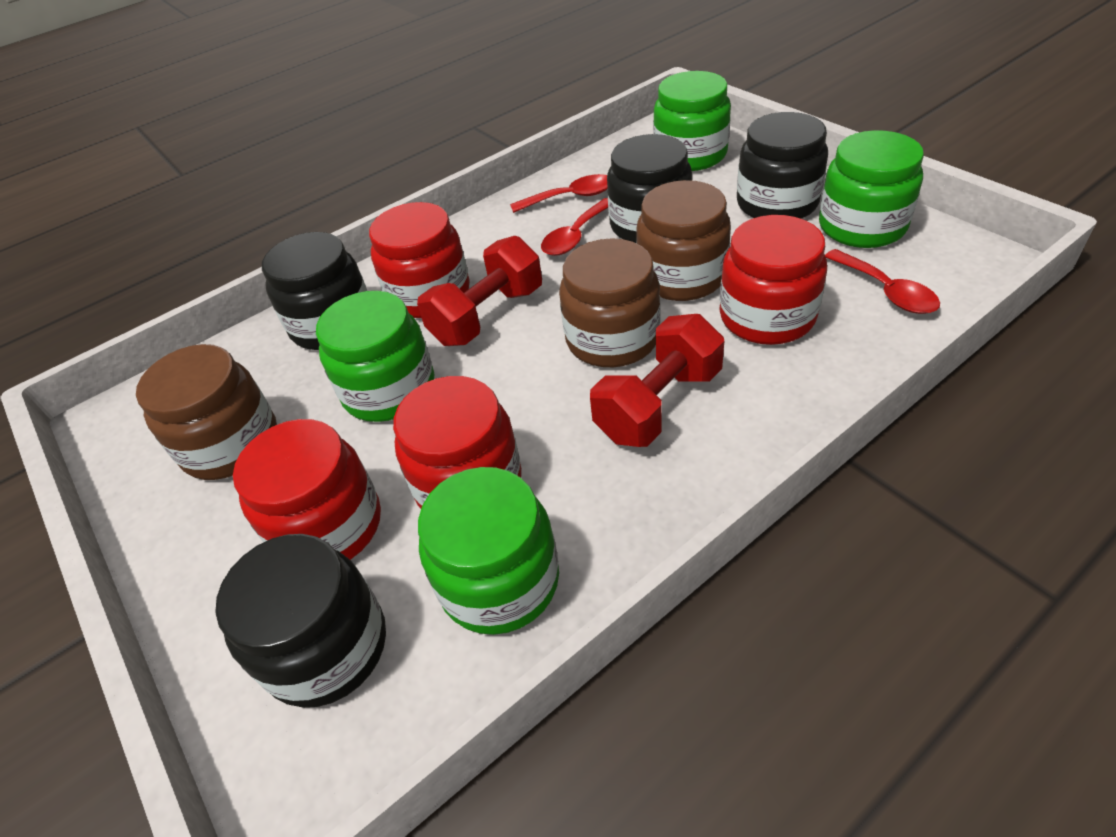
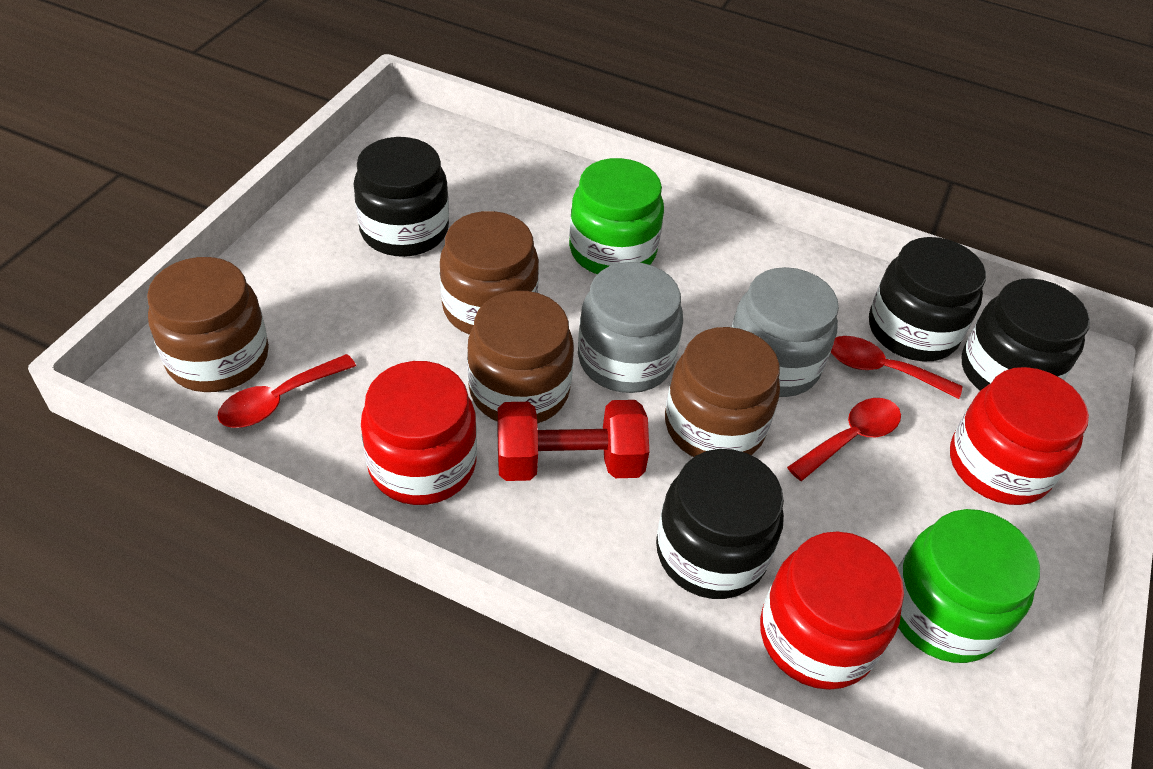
brown jar: [136,344,277,480] [559,238,661,367] [636,180,731,301] = 3 -> [147,257,269,392] [440,211,539,335] [467,291,574,424] [665,327,780,457] = 4
green jar: [316,291,434,422] [418,467,559,635] [653,71,731,171] [819,130,924,248] = 4 -> [569,158,664,274] [898,509,1040,663] = 2
grey jar: none = 0 -> [578,262,683,393] [732,267,839,397] = 2
red dumbbell: [417,236,542,346] [590,314,724,447] = 2 -> [497,400,649,481] = 1
red jar: [233,419,381,560] [369,202,470,318] [393,376,521,508] [719,215,827,345] = 4 -> [361,361,477,505] [760,531,904,690] [950,367,1089,505] = 3

